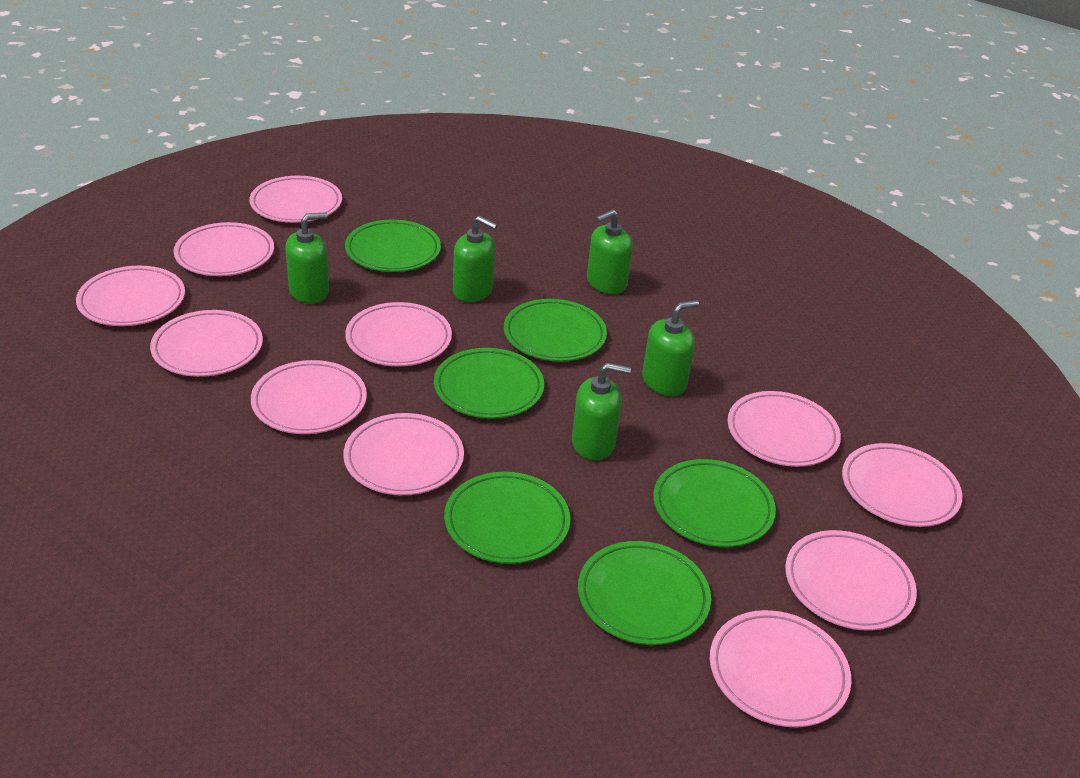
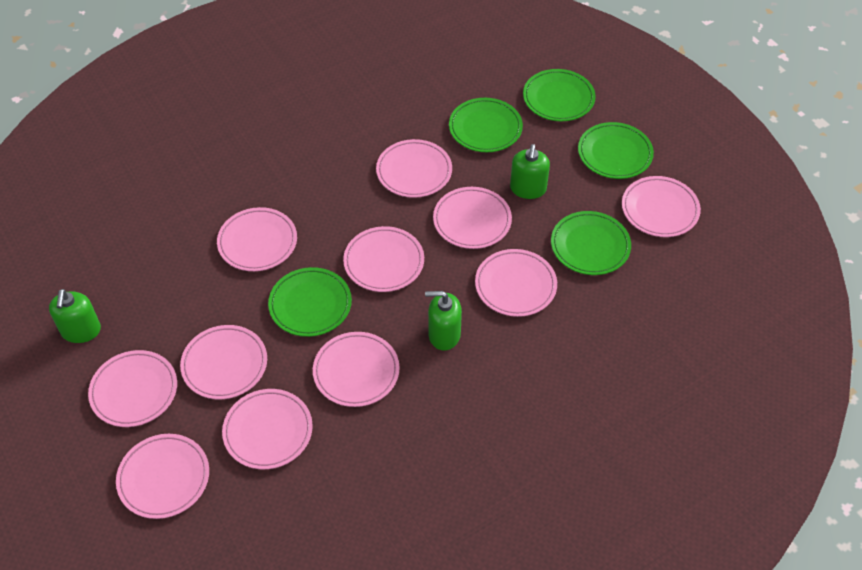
green plate: [345,220,441,272] [434,348,544,419] [444,472,570,564] [504,299,607,362] [578,541,711,645] [653,459,776,547] = 6 -> [268,267,352,337] [449,98,523,152] [523,69,596,121] [551,211,631,275] [578,122,654,179] = 5
green soap dispenser: [285,212,329,304] [453,216,498,302] [572,363,631,460] [587,209,633,294] [642,300,699,396] = 5 -> [49,289,101,343] [425,291,462,351] [510,144,550,199] = 3

